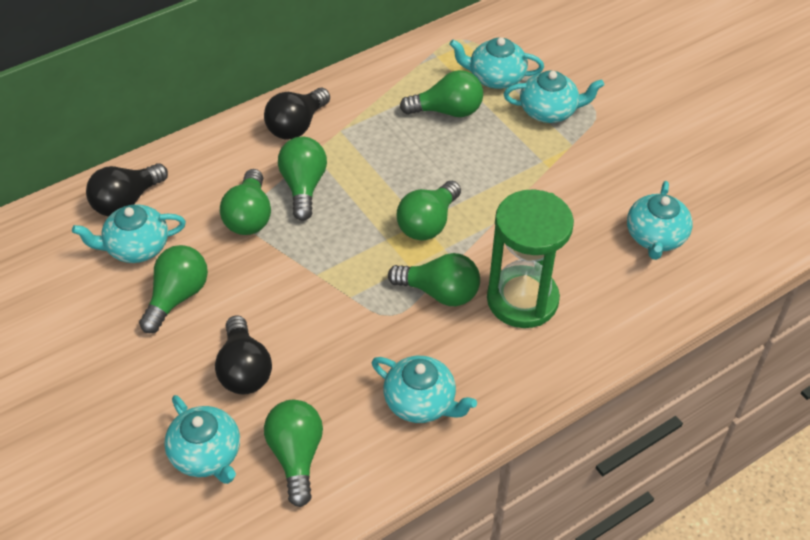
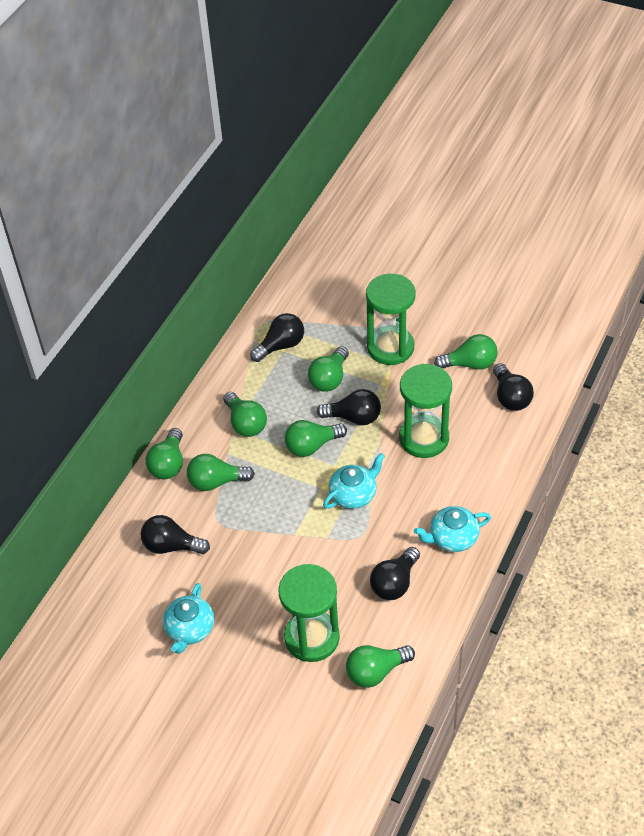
black light bulb: [86,163,168,217] [215,315,272,394] [264,88,330,140] = 3 -> [141,515,210,554] [250,313,304,362] [316,389,381,425] [370,547,420,600] [493,363,534,411] = 5
green hourglass: [487,189,574,328] = 1 -> [278,564,340,662] [366,274,416,365] [399,364,452,458] = 3
turquoise teapot: [72,204,186,263] [164,395,240,484] [372,356,477,423] [449,37,544,89] [504,70,604,123] [627,181,693,260] = 6 -> [163,583,214,654] [323,453,385,509] [414,506,491,552] = 3

